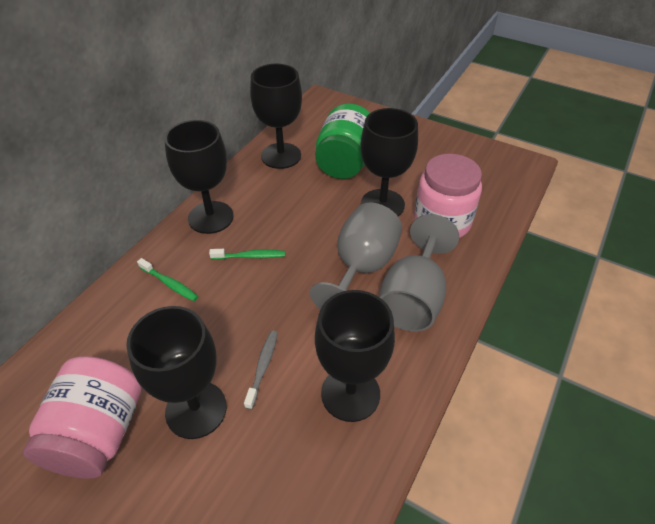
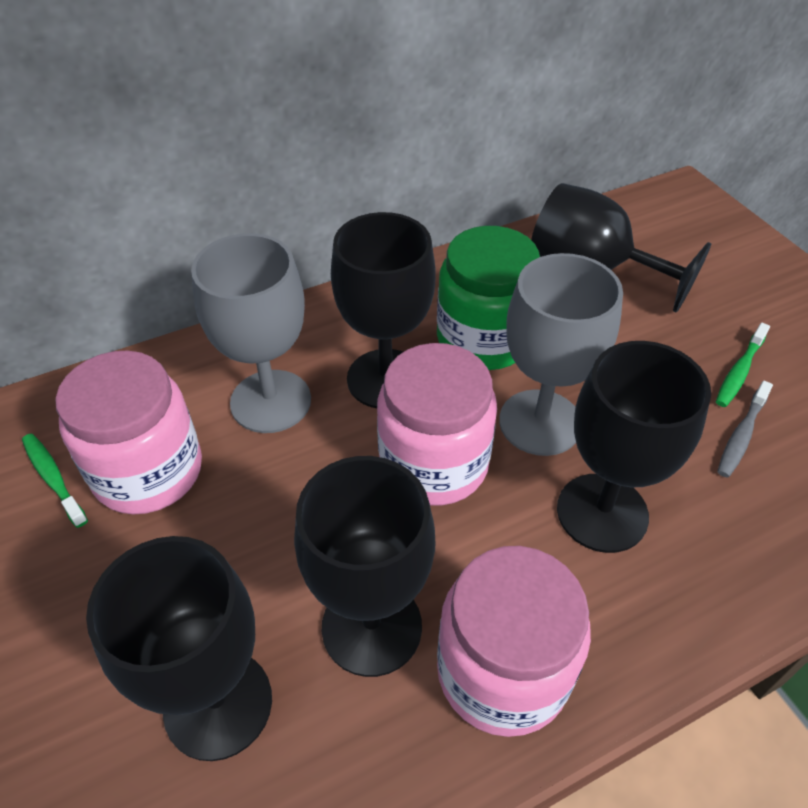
pink jar: [23,356,142,479] [414,154,482,238] = 2 -> [55,350,202,514] [377,343,497,506] [437,546,591,737] = 3

